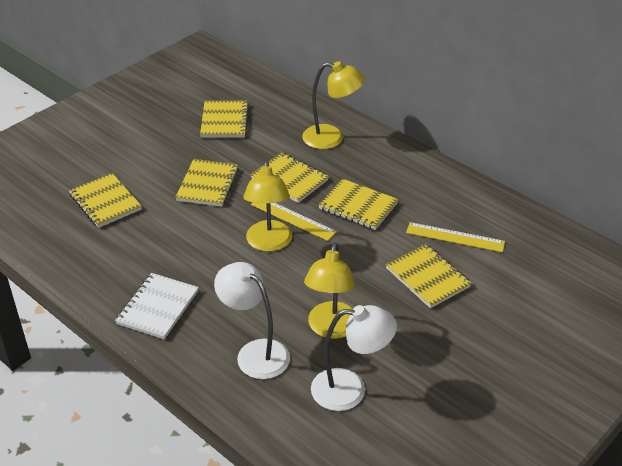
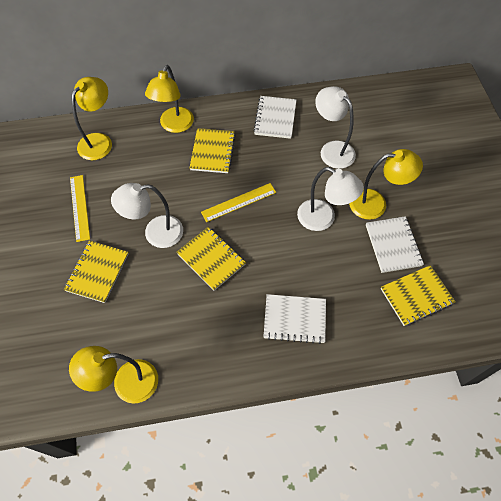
white lamp: [214,262,290,379] [311,305,397,411] = 2 -> [111,183,183,248] [297,167,364,231] [315,86,356,169] = 3
white notebook: [115,273,199,339] = 1 -> [253,96,296,139] [263,294,326,344] [366,216,424,273] = 3
yellow lamp: [243,160,292,252] [302,61,365,149] [304,242,355,339] = 3 -> [69,346,158,404] [72,77,112,160] [145,65,194,133] [349,149,423,220] = 4
yellow notebook: [69,173,142,228] [175,159,239,207] [200,100,249,138] [251,152,329,203] [319,179,398,230] [386,244,472,308] = 6 -> [64,241,129,303] [176,227,246,291] [190,128,236,173] [381,265,456,326] = 4

